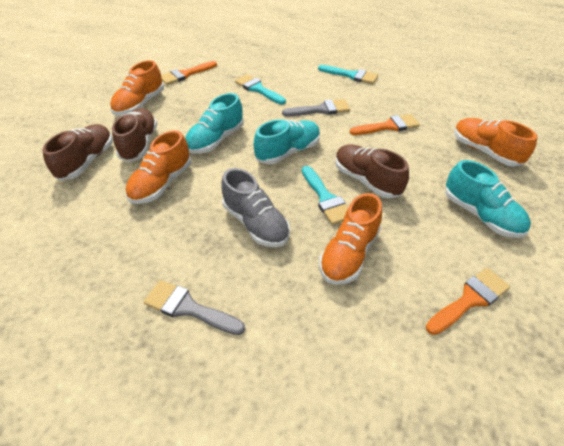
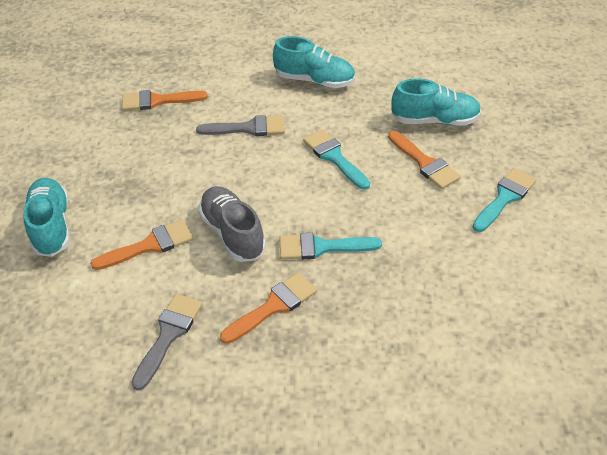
brown shoe: [42,124,113,180] [112,108,157,162] [335,144,409,199] = 3 -> none = 0
orange brush: [161,61,217,85] [350,114,420,135] [426,268,510,335] = 3 -> [90,220,193,270] [122,90,208,111] [220,272,317,344] [388,131,461,189] = 4
orange shoe: [110,60,164,116] [126,130,191,204] [319,193,382,285] [454,118,537,166] = 4 -> none = 0

